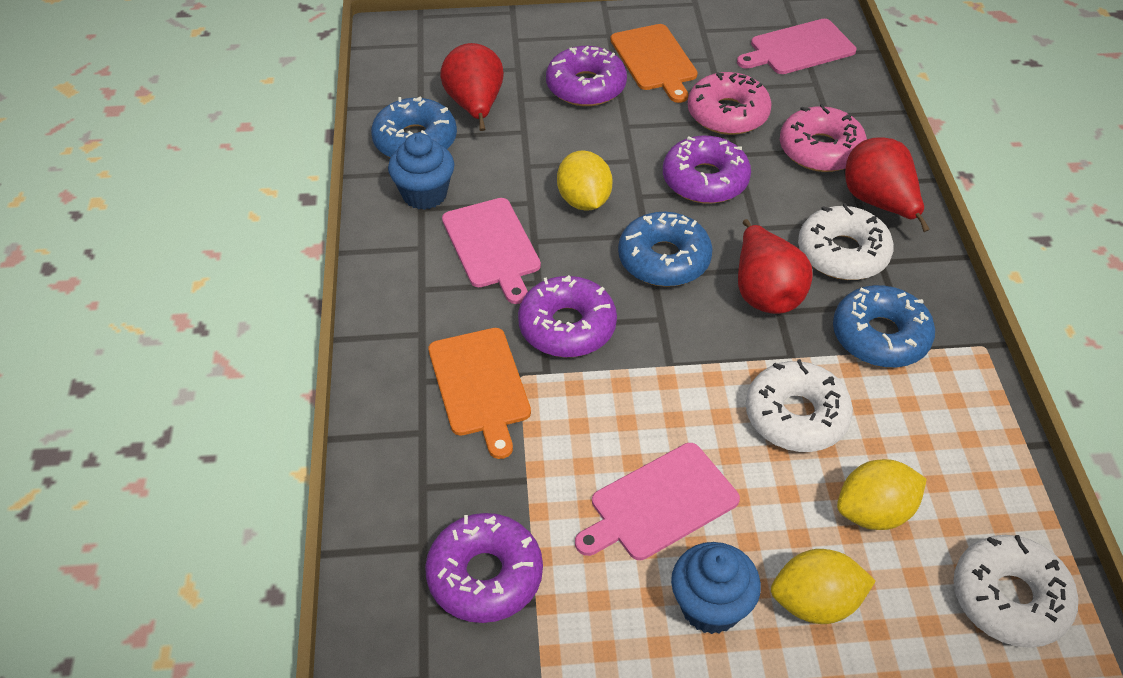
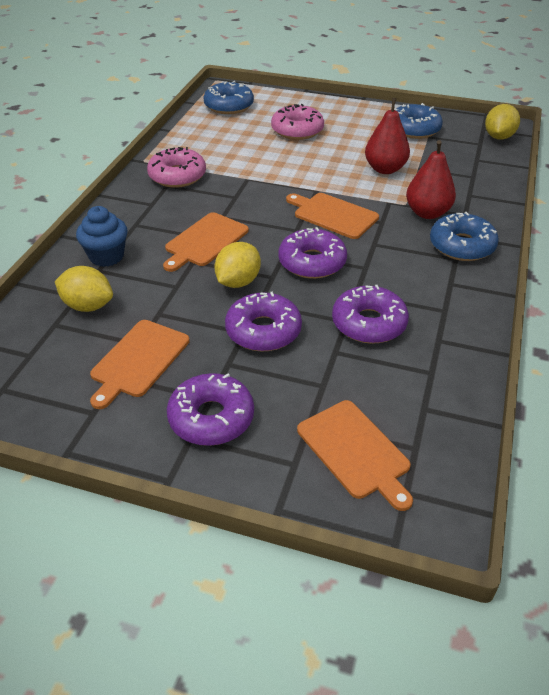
blue cupcake: [388,133,454,210] [671,542,761,634] = 2 -> [76,206,128,267] = 1
orange cutting board: [428,328,531,459] [610,24,698,103] = 2 -> [90,320,190,409] [163,212,249,272] [286,193,379,239] [297,400,413,511] = 4
pink cutting board: [442,198,541,304] [575,443,740,560] [737,19,856,74] = 3 -> none = 0
red pear: [440,43,504,131] [738,219,813,314] [845,137,930,232] = 3 -> [365,98,410,174] [406,140,456,219] = 2
white donut: [746,359,853,452] [798,203,894,280] [953,535,1078,648] = 3 -> none = 0

